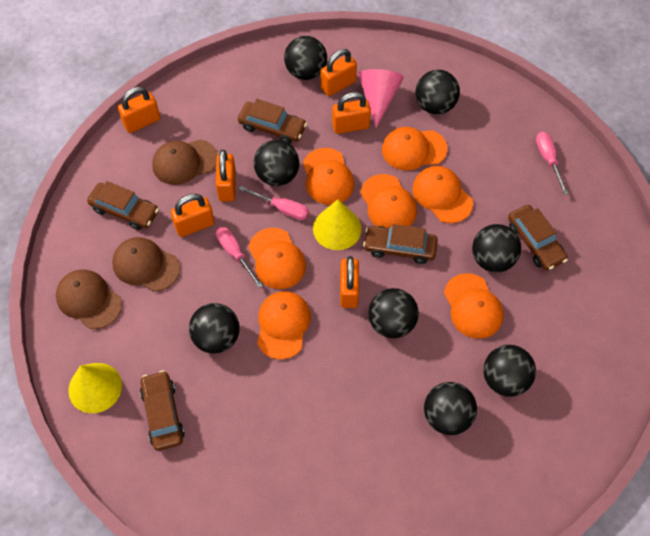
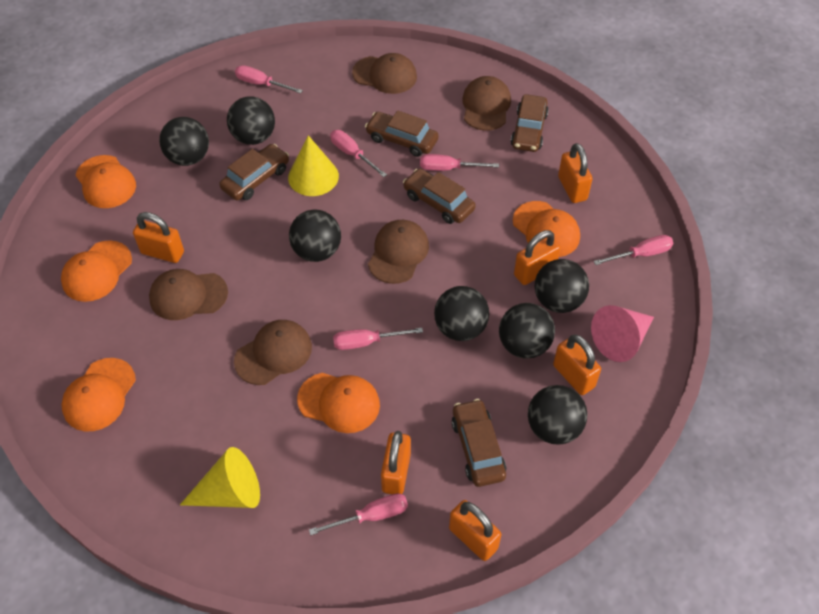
black ball: [189,303,240,354] [254,140,299,186] [284,36,327,80] [369,288,419,338] [416,70,460,114] [424,382,477,435] [472,224,521,272] [483,345,536,397] = 8 -> [159,117,209,166] [227,96,275,145] [289,209,341,262] [434,286,489,341] [499,303,555,359] [528,385,587,445] [535,259,589,313] = 7
brown cap: [56,270,122,329] [112,237,180,292] [152,139,218,185] = 3 -> [149,269,228,320] [234,320,312,385] [352,53,417,94] [368,220,429,284] [462,76,511,130] = 5
orange cap: [248,228,306,289] [257,291,311,359] [303,148,354,205] [360,174,417,228] [382,127,447,170] [412,166,473,223] [444,273,503,339] = 7 -> [61,240,132,302] [61,358,136,431] [76,155,136,208] [297,373,380,433] [513,201,580,257] = 5
pink screwdriver: [216,227,263,288] [239,186,309,220] [536,132,569,195] = 3 -> [235,65,303,94] [309,493,408,535] [330,130,387,177] [333,328,423,350] [420,154,499,171] [593,235,673,265] = 6

